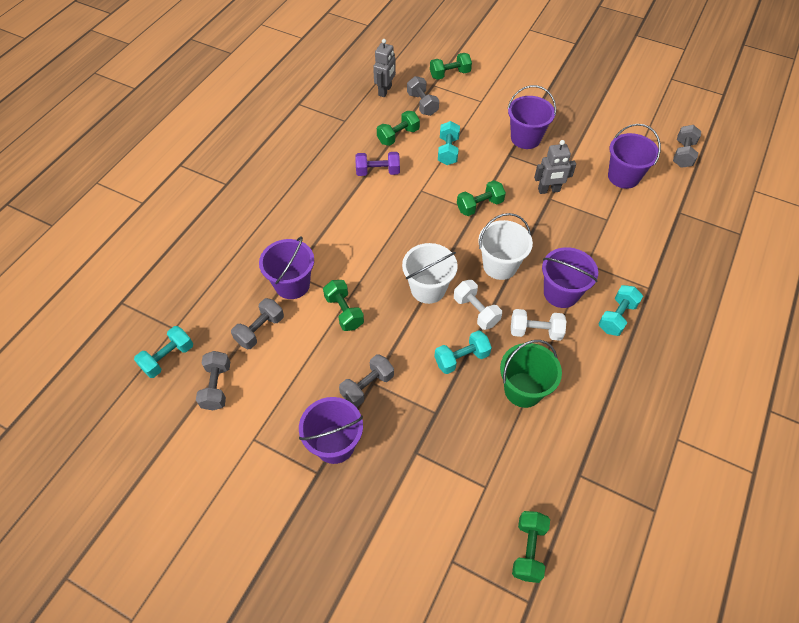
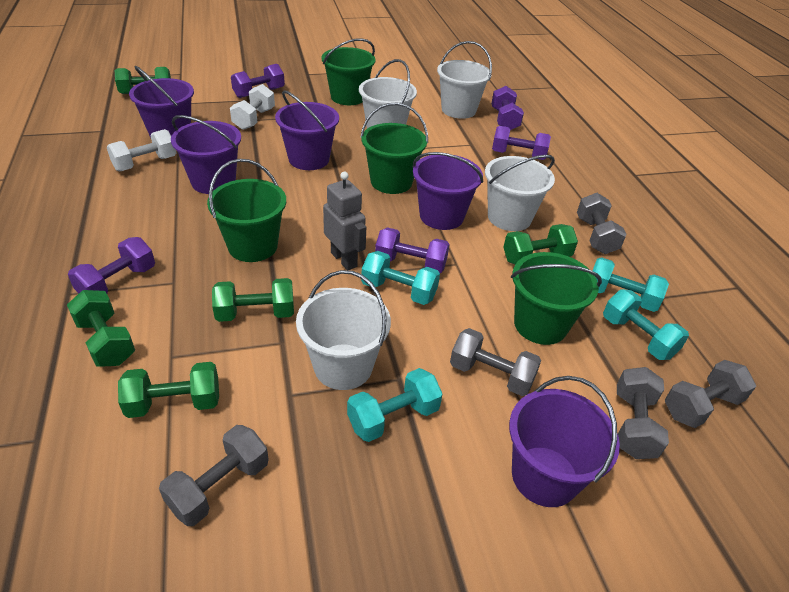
green bucket: [500,340,562,408] = 1 -> [207,159,286,262] [321,38,375,105] [360,103,428,194] [511,252,602,345] = 4
grey robot: [373,39,396,97] [534,140,576,194] = 2 -> [323,172,366,270] = 1
purple dumbbell: [355,152,400,176] = 1 -> [68,237,155,294] [231,64,285,98] [375,227,450,273] [491,86,524,130] [492,126,551,160] = 5
white bucket: [402,243,458,304] [478,213,533,280] = 2 -> [296,270,391,390] [359,59,417,129] [437,41,492,119] [485,155,555,231] = 4

